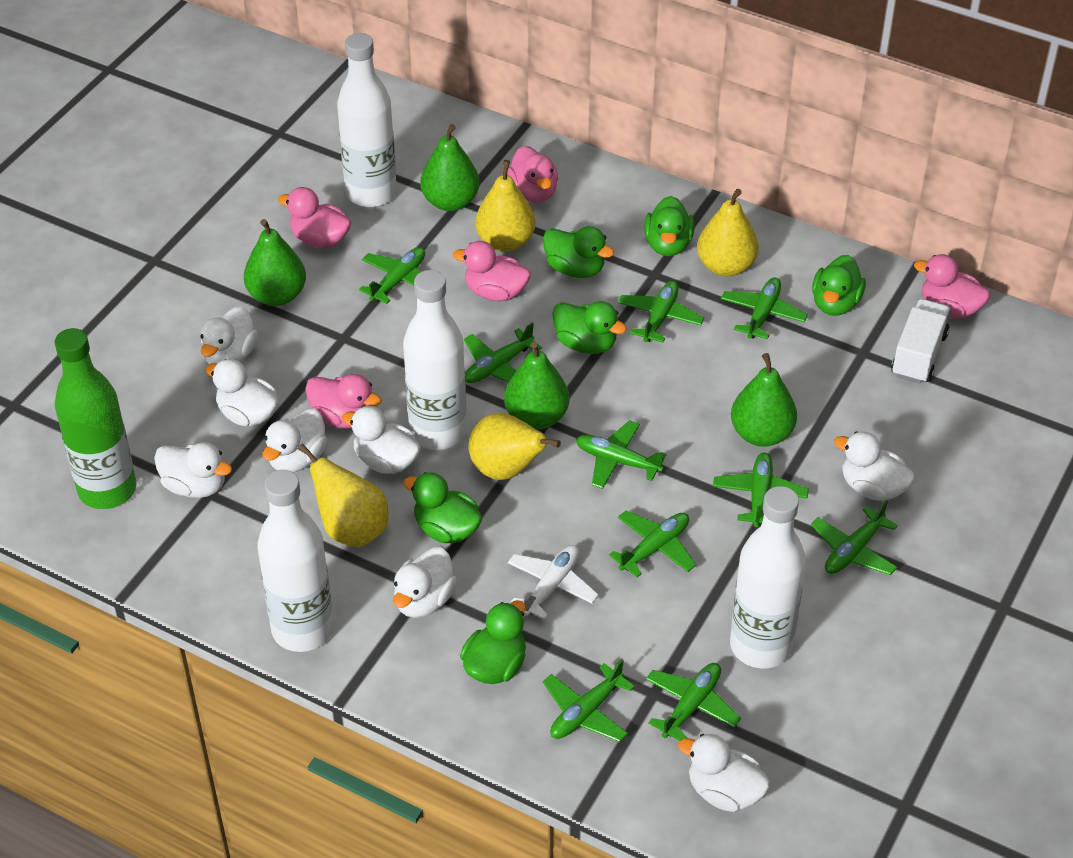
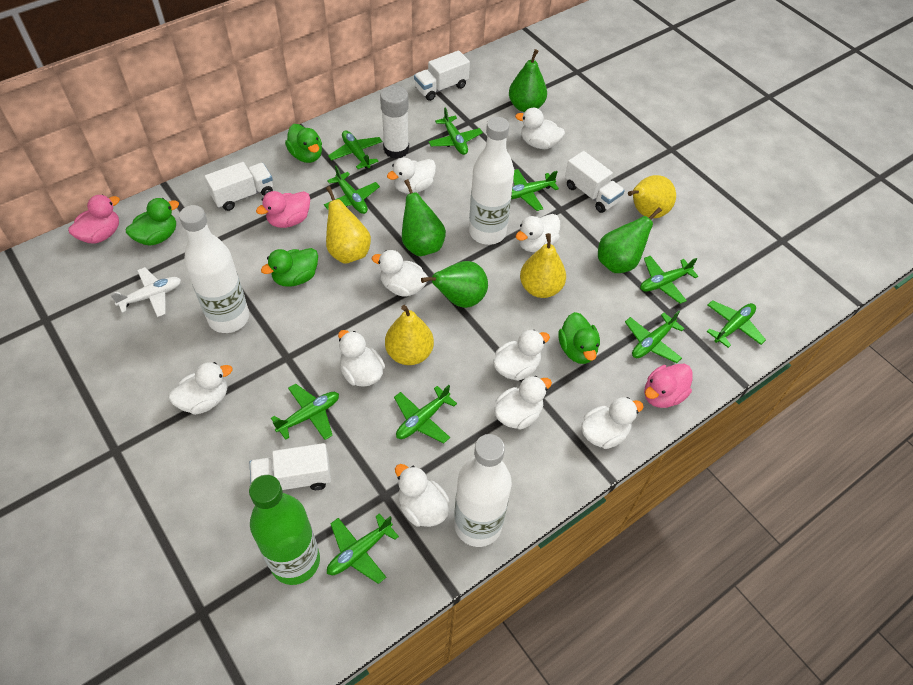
green duck: [403,472,482,543] [460,600,526,684] [543,226,614,278] [552,301,627,354] [644,196,694,256] [812,255,866,316] = 6 -> [126,198,179,246] [261,248,318,287] [285,124,322,163] [558,312,600,364] = 4
pink duck: [278,187,352,248] [305,374,382,428] [453,241,531,301] [507,146,558,203] [914,254,990,318] = 5 -> [68,194,120,244] [256,191,310,228] [644,364,693,408] = 3
white bottle: [257,470,334,652] [337,33,397,207] [403,270,467,450] [730,486,806,668] = 4 -> [179,205,249,333] [454,434,512,547] [469,117,514,245] = 3
white duck: [154,442,232,498] [200,306,258,364] [205,359,279,427] [262,409,328,472] [342,406,421,474] [393,547,457,618] [678,734,770,812] [834,431,915,501] = 8 -> [169,362,232,415] [338,330,385,387] [372,250,428,297] [387,158,436,194] [395,464,449,527] [493,330,550,381] [494,376,552,430] [515,108,565,149] [516,214,560,252] [581,397,644,449] = 10
white glue stick: none = 0 -> [380,85,409,159] = 1
white truck: [891,299,951,384] = 1 -> [204,162,273,211] [250,443,331,490] [414,50,470,101] [565,151,625,213] = 4

